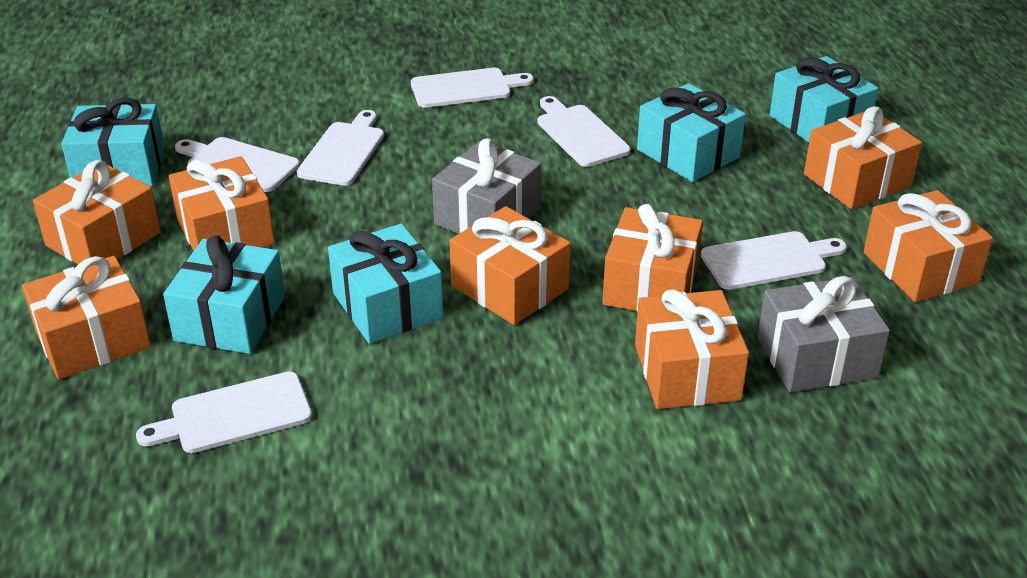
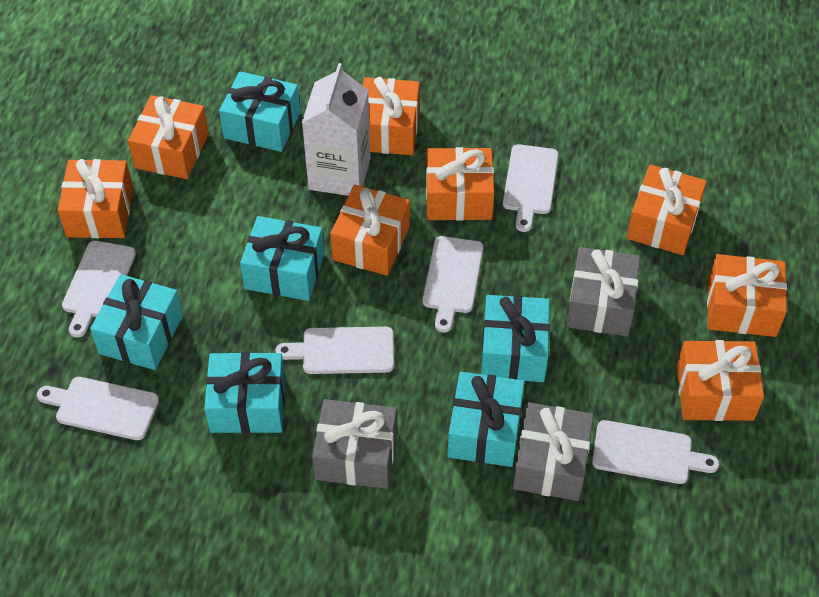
grey gift: [432,138,541,234] [757,276,890,393] = 2 -> [312,399,397,489] [513,402,594,501] [567,247,640,336] = 3
turquoise gift: [61,98,165,186] [163,236,285,354] [328,224,443,344] [637,83,746,182] [770,56,878,143] = 5 -> [90,274,183,370] [204,352,285,433] [219,71,300,152] [240,216,324,301] [448,372,525,467] [481,295,550,382] = 6
white carton: none = 0 -> [302,63,371,196] = 1

